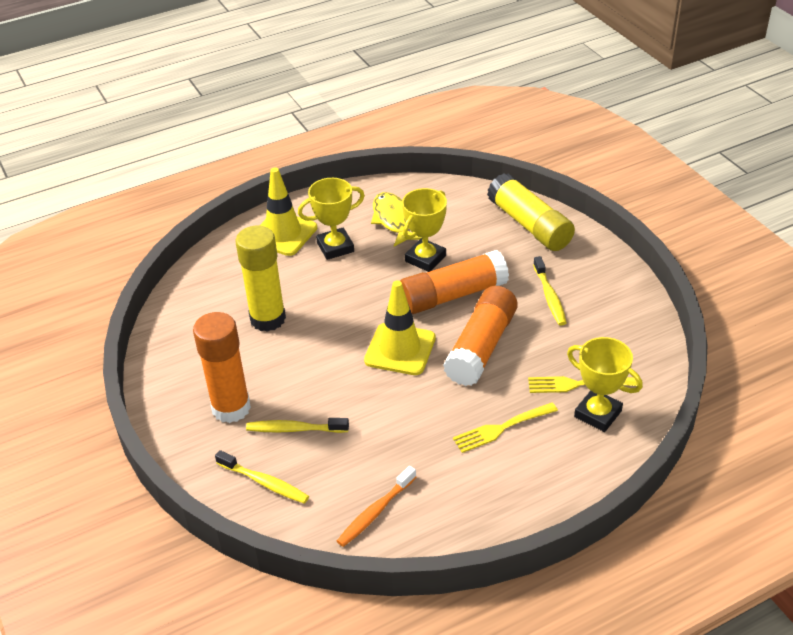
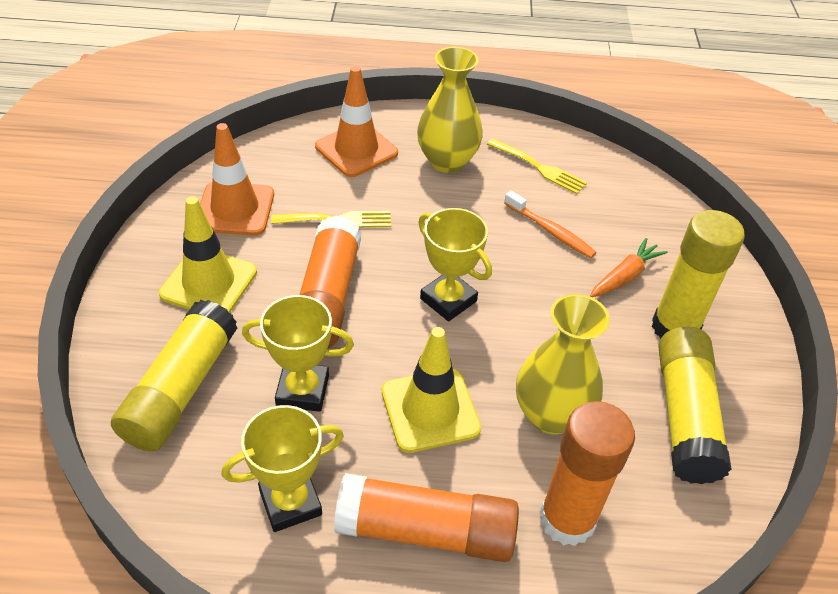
orange carrot: none = 0 -> [590,238,668,297] = 1
orange traffic cone: none = 0 -> [200,123,274,236] [315,66,398,177] = 2
yellow fish: [371,192,422,247] = 1 -> none = 0
yellow glue stick: [235,226,286,332] [487,173,575,251] = 2 -> [111,300,237,452] [652,210,745,339] [659,327,732,484] = 3
yellow toothbrush: [215,450,309,504] [246,418,349,433] [533,256,567,326] = 3 -> none = 0
yellow vase: none = 0 -> [417,47,483,173] [516,294,610,434] = 2

